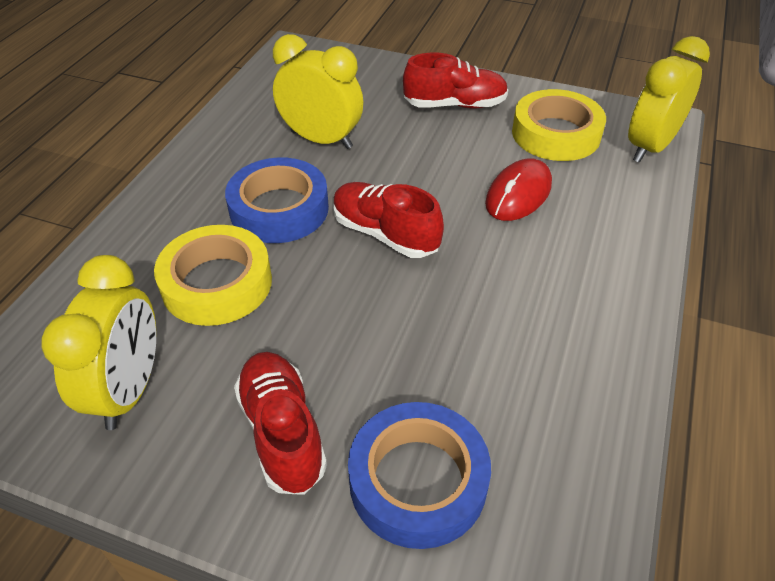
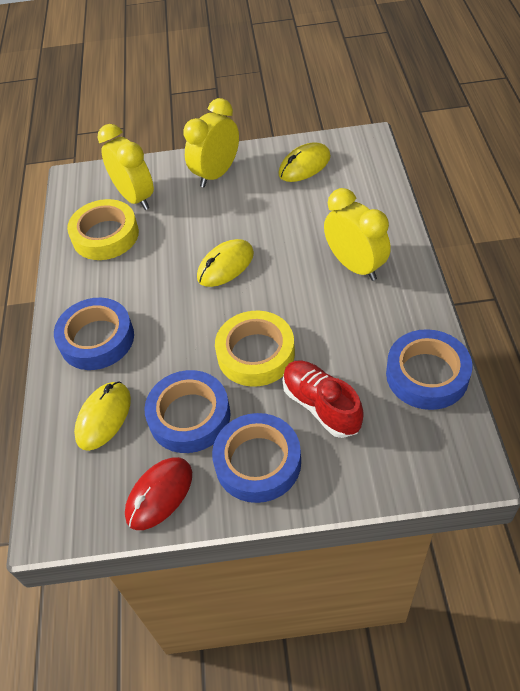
blue tape: [225,157,329,243] [348,402,491,549] = 2 -> [54,298,134,370] [145,370,231,453] [212,413,301,503] [386,329,472,410] = 4
red shoe: [234,352,327,495] [333,182,444,258] [403,53,508,109] = 3 -> [283,360,364,438] = 1
yellow mouse: none = 0 -> [74,381,131,451] [197,239,254,287] [279,142,331,182] = 3

